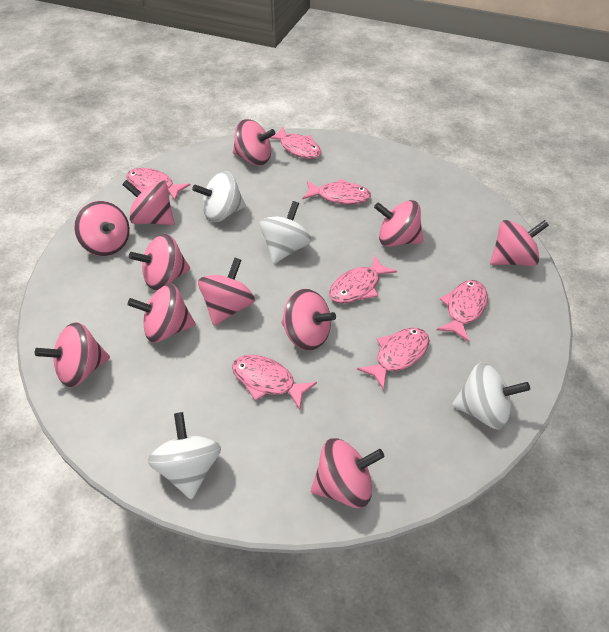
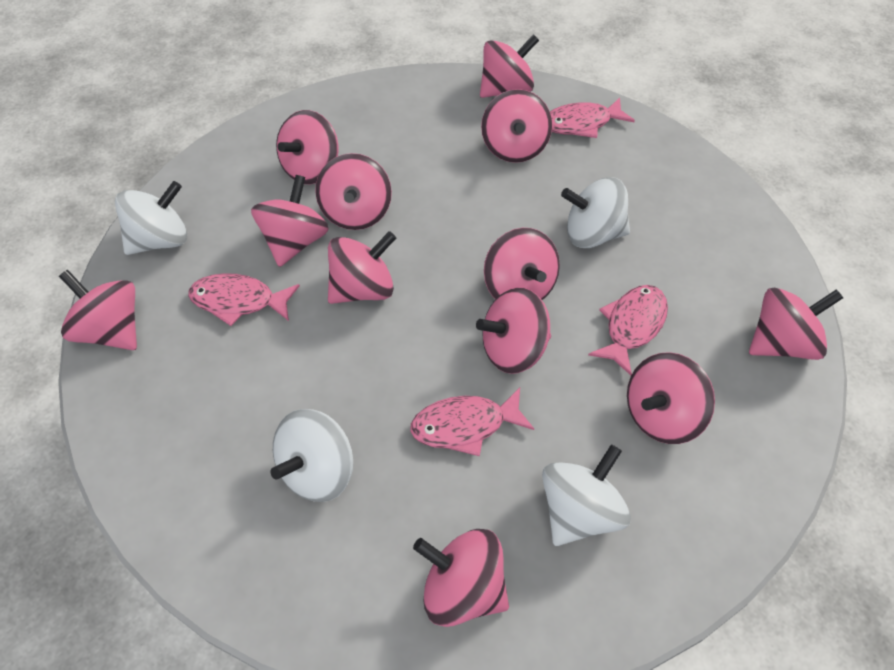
pink fish: [126,168,191,200] [232,355,317,410] [269,127,321,159] [302,179,371,205] [329,256,397,304] [357,328,429,390] [437,280,488,342] = 7 -> [188,273,300,326] [410,388,534,456] [550,98,635,138] [588,285,668,375] = 4
pink spinning top: [35,322,110,387] [74,201,130,256] [122,180,174,225] [127,284,195,343] [129,234,190,290] [198,258,255,326] [233,119,275,166] [281,289,336,351] [311,438,385,508] [374,200,424,247] [490,220,549,266] = 11 -> [59,270,137,350] [251,175,329,267] [276,110,338,184] [315,153,392,230] [328,231,396,304] [413,529,509,627] [476,288,551,374] [480,34,539,98] [481,89,552,163] [484,228,560,300] [627,352,715,444] [749,288,843,360] = 12

